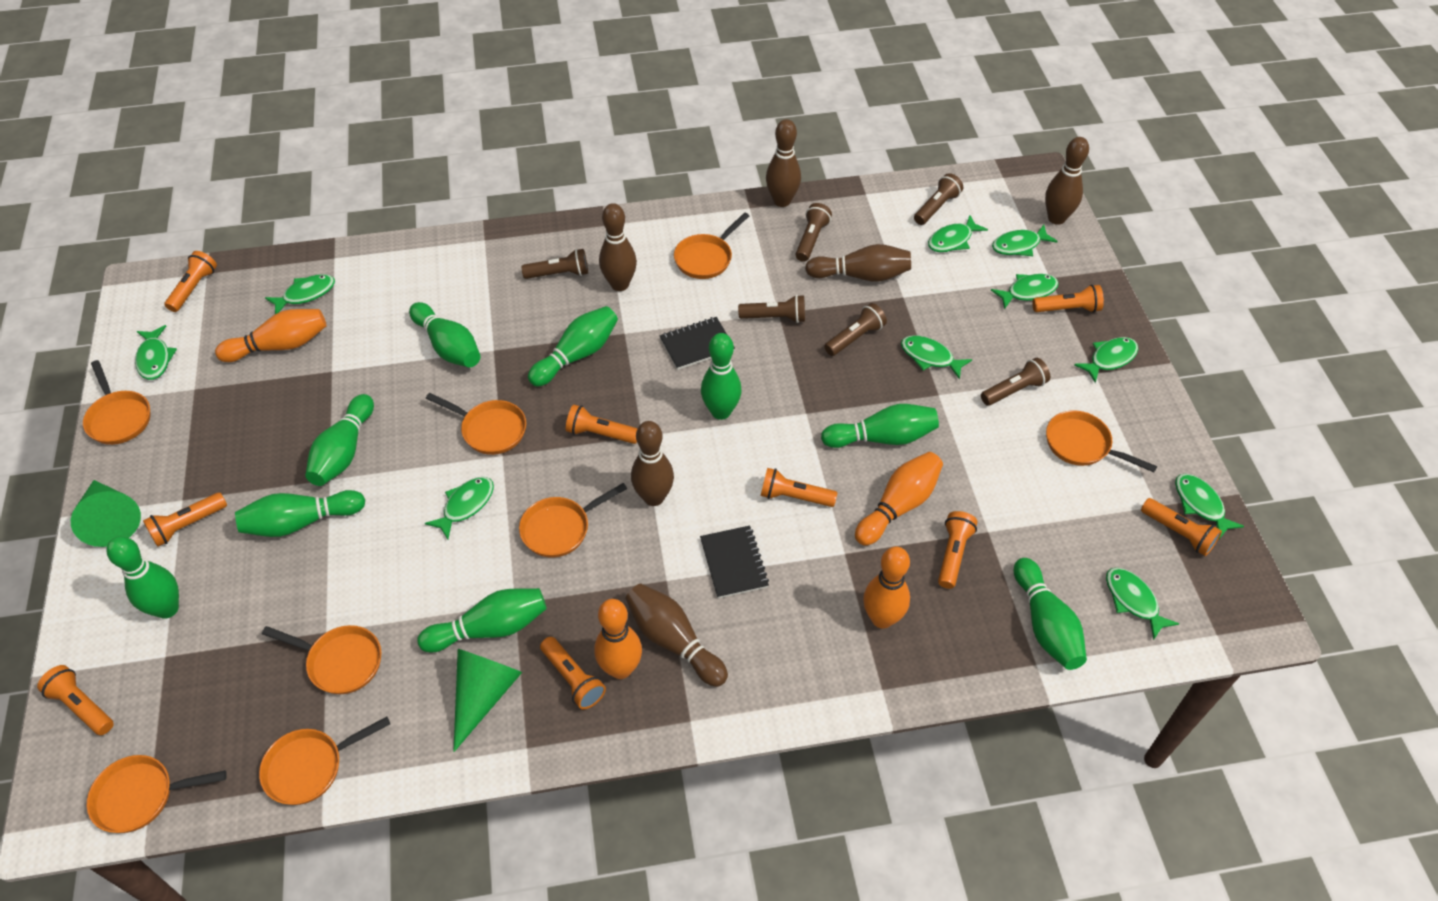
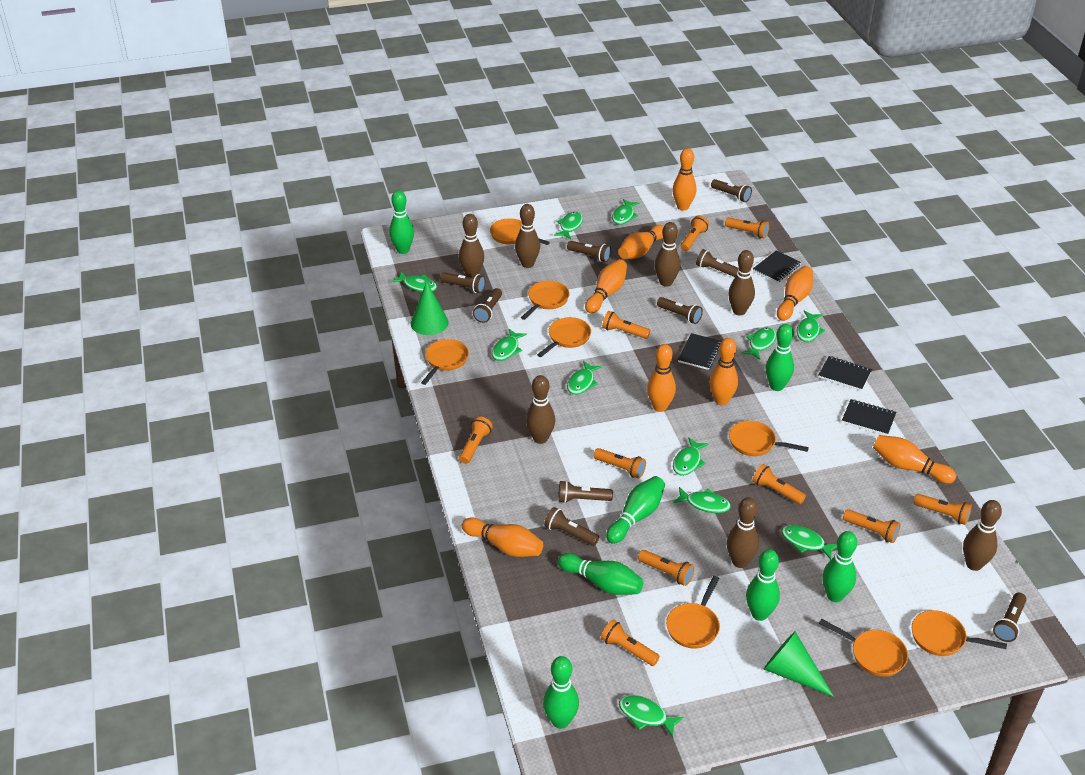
black notebook: [660,317,735,370] [700,526,769,598] = 2 -> [678,333,722,370] [753,250,801,283] [818,356,872,391] [842,399,896,436] = 4
brown bowling pin: [599,203,637,291] [625,583,728,687] [631,421,674,506] [766,119,801,207] [805,244,911,282] [1045,137,1089,225] = 6 -> [459,214,484,277] [515,204,540,268] [526,375,555,444] [655,222,680,287] [727,497,759,568] [728,250,755,316] [963,500,1002,571] = 7
brown flashlight: [521,249,588,279] [738,295,805,323] [796,203,832,262] [824,303,887,356] [914,173,963,225] [981,358,1050,406] = 6 -> [440,272,486,293] [473,288,502,323] [544,507,599,546] [558,481,613,503] [567,241,611,262] [657,297,703,324] [696,249,739,277] [711,179,752,202] [993,593,1027,642] = 9
green bowling pin: [106,536,179,619] [235,490,365,537] [305,394,374,486] [409,302,480,367] [417,588,547,652] [528,306,618,387] [701,333,742,420] [821,404,939,448] [1014,558,1087,670] = 9 -> [389,190,414,254] [543,656,579,729] [558,553,643,595] [606,476,665,544] [746,549,780,621] [765,324,794,391] [822,531,857,602] = 7
green fish: [135,325,177,380] [265,274,335,314] [425,477,494,539] [901,335,972,380] [928,215,988,252] [991,274,1059,309] [992,225,1058,256] [1074,337,1138,383] [1106,567,1179,640] [1175,474,1244,539] = 10 -> [391,271,437,292] [492,329,527,361] [554,212,583,239] [567,361,602,395] [612,199,640,225] [619,695,684,737] [673,437,709,476] [673,487,731,513] [742,327,776,360] [781,525,837,560] [797,311,825,342] = 11
orange bowling pin: [215,309,327,362] [594,599,642,679] [855,452,943,546] [863,546,910,629] = 4 -> [462,518,543,557] [585,259,627,313] [618,225,664,259] [647,344,676,412] [672,148,696,211] [709,338,738,405] [777,266,813,321] [873,435,956,484] = 8
orange flashlight: [37,665,114,735] [143,492,227,547] [164,251,217,312] [540,637,606,710] [566,405,638,444] [761,468,837,507] [938,511,978,589] [1033,285,1104,313] [1141,498,1222,556] = 9 -> [459,416,493,464] [594,448,646,479] [601,620,660,666] [602,311,650,339] [638,550,695,586] [681,215,709,251] [725,217,769,239] [752,464,806,504] [843,509,901,543] [914,494,972,525] = 10

